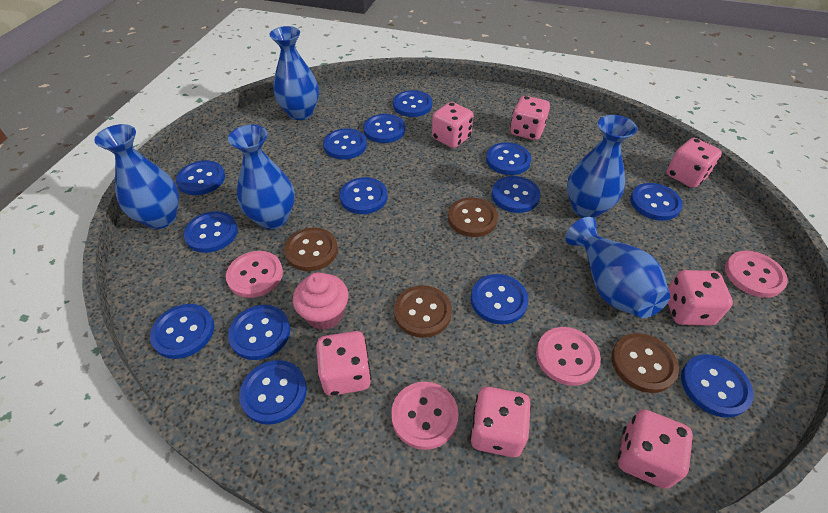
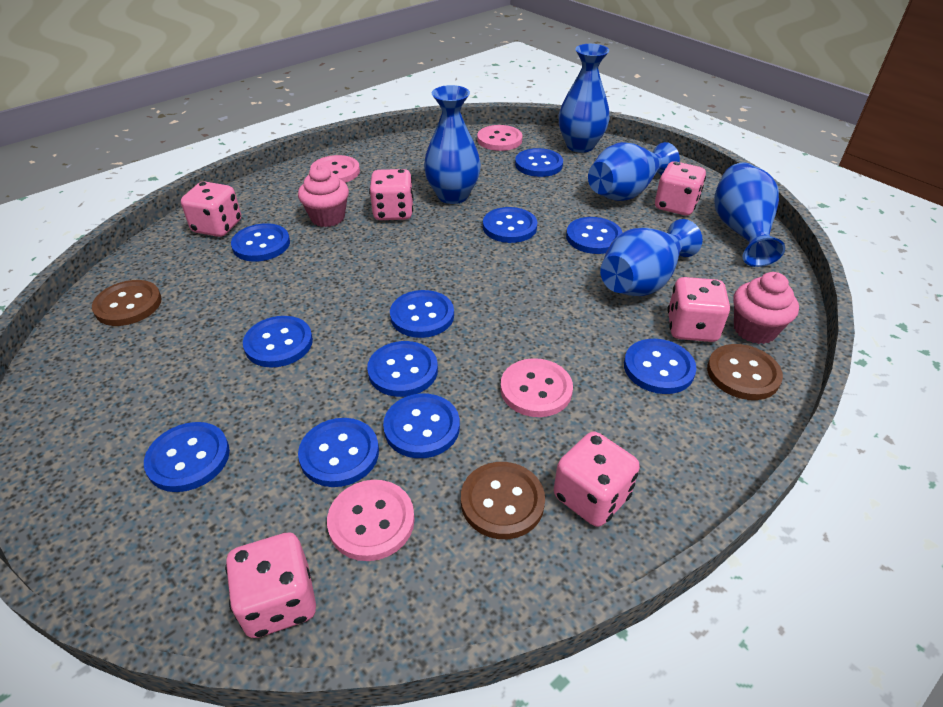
blue button: [150,304,214,359] [176,160,225,195] [183,211,238,253] [228,305,290,360] [239,360,307,425] [323,128,367,159] [340,177,387,214] [363,114,405,143] [393,90,432,117] [471,274,529,325] [486,143,531,175] [492,176,540,213] [630,183,683,221] [681,354,754,418] = 14 -> [144,422,230,492] [231,223,290,262] [243,316,313,368] [298,418,379,487] [367,341,438,397] [383,394,460,458] [390,290,454,338] [483,207,537,243] [515,148,563,177] [566,217,623,254] [624,339,697,394] = 11
brown button: [284,228,338,271] [394,285,452,338] [448,197,498,237] [611,333,679,393] = 4 -> [92,280,162,326] [461,462,545,539] [707,344,783,400] = 3
pink cupcake: [293,272,348,330] = 1 -> [298,165,349,227] [733,272,799,344] = 2
pink dice: [316,331,371,396] [432,102,473,148] [470,387,531,457] [510,96,550,140] [618,409,693,489] [667,138,722,188] [668,270,733,326] = 7 -> [181,181,241,237] [225,532,316,638] [369,169,414,220] [554,432,640,527] [655,161,706,215] [667,277,730,342] = 6

